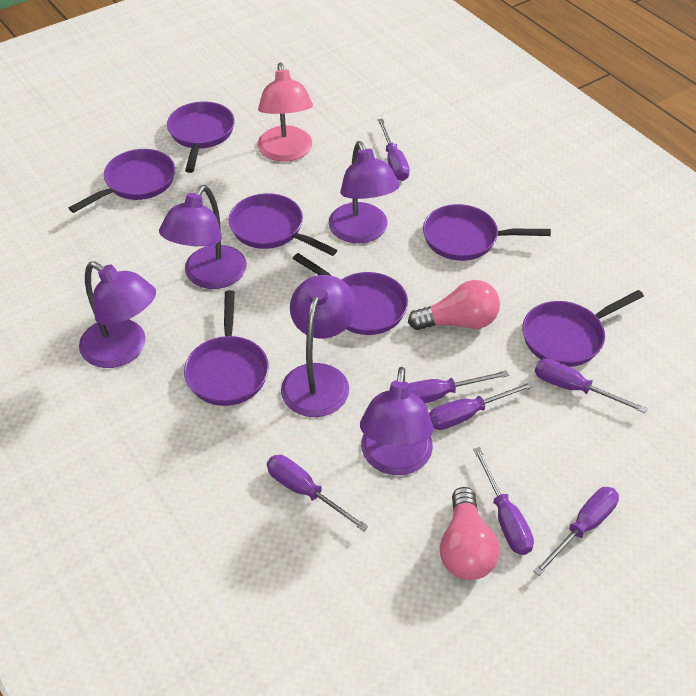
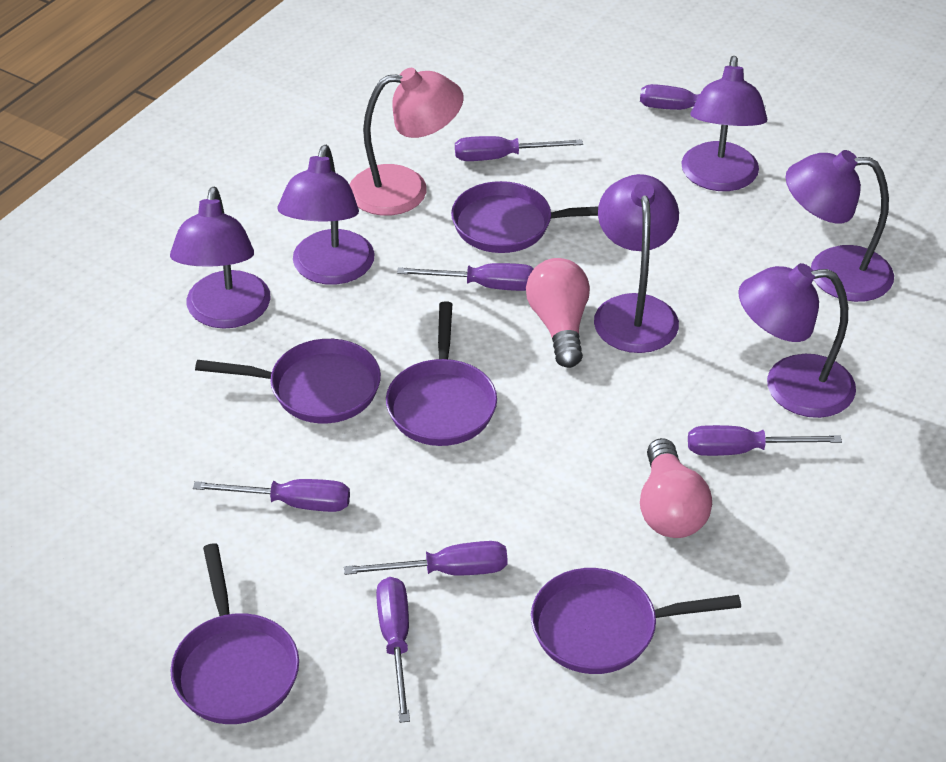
purple lamp: [79,261,156,368] [159,185,247,289] [281,275,356,417] [328,141,400,243] [360,367,433,475] = 5 -> [170,187,271,329] [277,145,375,285] [594,174,679,353] [681,56,767,191] [738,263,856,418] [786,150,894,302] = 6
purple pan: [69,149,175,213] [167,101,235,173] [184,290,269,406] [229,193,337,256] [293,253,408,335] [423,204,551,261] [522,290,644,367] = 7 -> [171,543,299,724] [195,339,381,423] [386,301,497,446] [451,181,598,253] [531,568,741,674] = 5

